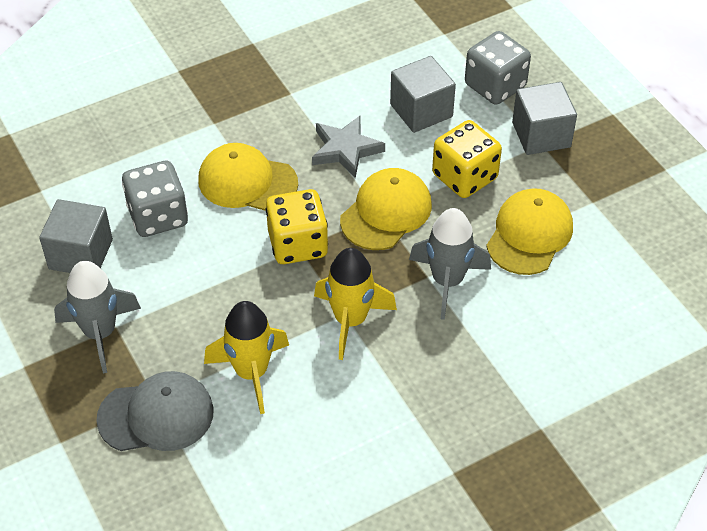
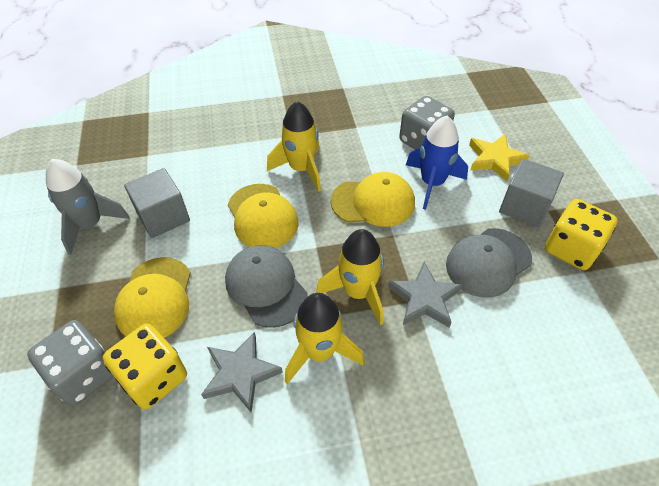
blue rocket: none = 0 -> [406,116,468,210] = 1
grey cap: [96,371,214,451] = 1 -> [225,245,307,328] [446,228,532,297] = 2
grey cube: [39,199,113,273] [390,56,456,133] [512,82,577,155] = 3 -> [124,168,190,238] [499,159,564,227] = 2
grey rocket: [54,261,141,373] [409,208,491,320] = 2 -> [46,159,130,255] = 1
grey star: [312,116,385,178] = 1 -> [201,332,283,413] [388,262,462,328] = 2
yellow rocket: [204,301,289,414] [314,248,397,360] = 2 -> [267,101,321,192] [285,293,365,384] [316,229,384,325] = 3
yellow star: none = 0 -> [469,134,530,181] = 1

